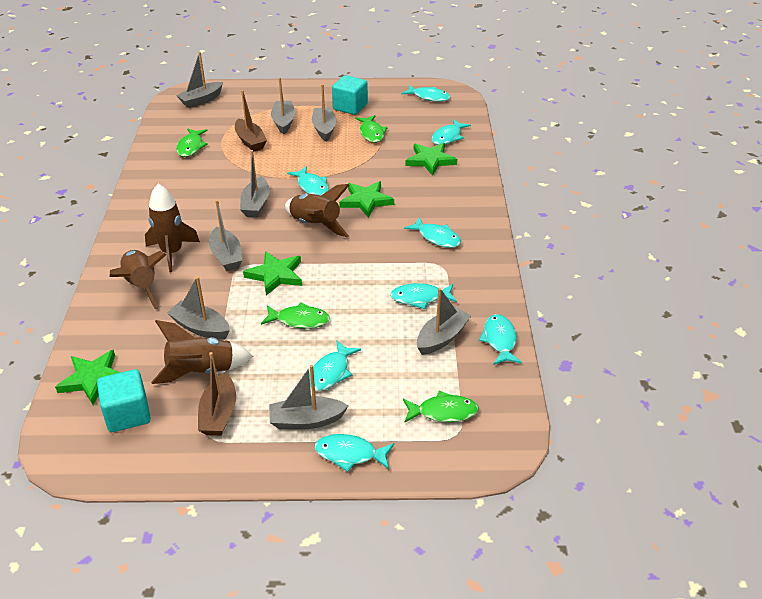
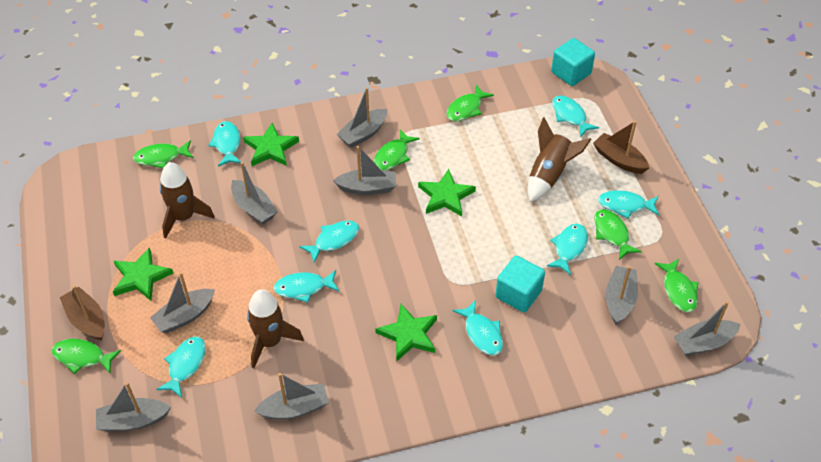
brown rocket: [110,250,167,309] [145,184,200,272] [151,320,253,384] [285,184,349,237] = 4 -> [160,162,215,239] [247,289,304,368] [528,117,591,202] = 3
green fish: [176,128,208,157] [261,302,330,329] [356,115,387,143] [403,391,479,423] = 4 -> [51,339,121,374] [133,140,193,168] [374,129,420,171] [446,85,494,122] [594,209,642,260] [654,259,699,312] = 6

